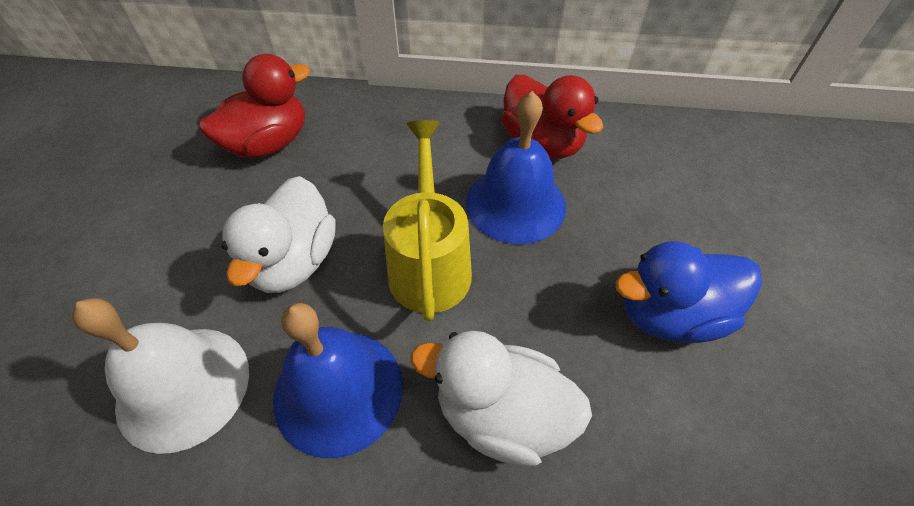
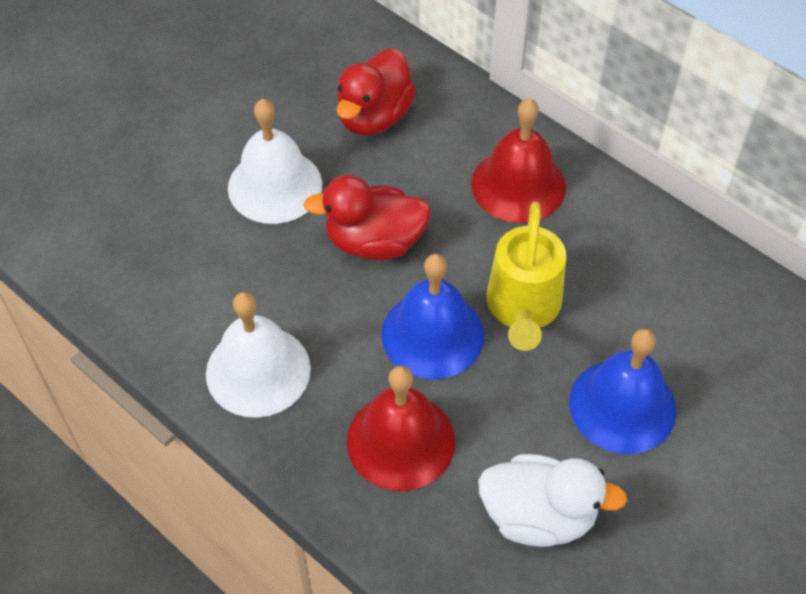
blue duck: [615,241,762,343] = 1 -> none = 0
red bell: none = 0 -> [347,366,455,491] [471,98,566,223] = 2
white bell: [72,298,249,454] = 1 -> [206,292,311,418] [228,99,322,224] = 2
white duck: [222,176,336,293] [411,331,592,466] = 2 -> [478,454,627,547] = 1

